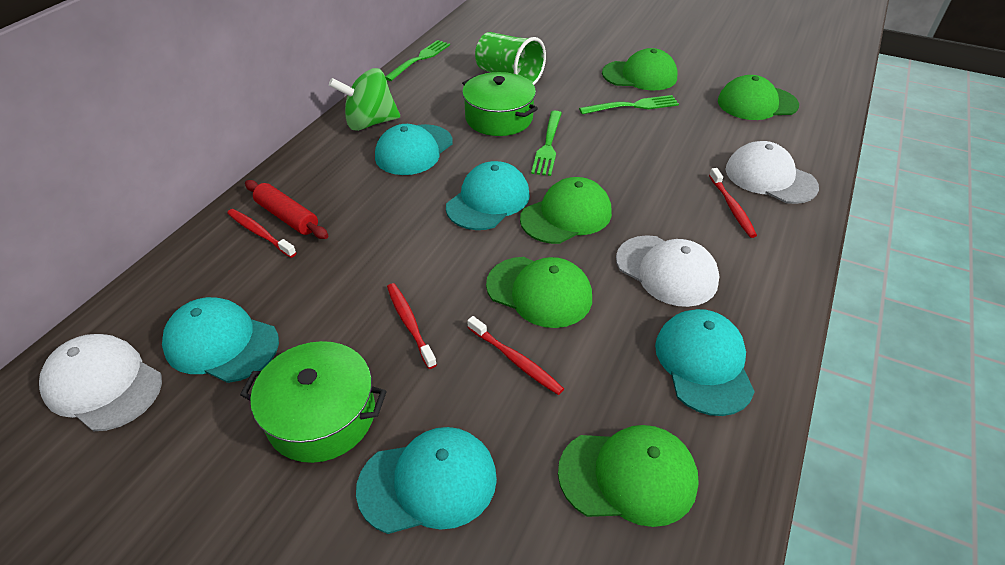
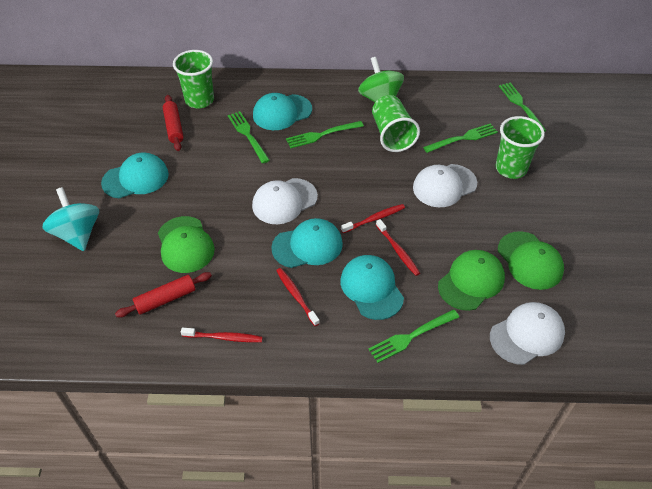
green cap: [486,257,592,328] [520,177,612,244] [558,425,699,527] [602,48,678,90] [718,75,799,120] = 5 -> [158,216,215,273] [438,250,505,311] [498,231,564,290] = 3
green cup: [475,32,546,85] = 1 -> [173,50,214,109] [372,95,420,152] [496,116,545,179] = 3
green fork: [385,40,450,81] [531,111,562,176] [579,95,679,114] = 3 -> [228,111,270,164] [286,121,364,149] [369,309,459,363] [423,123,498,153] [499,82,546,132] = 5
green pot: [240,341,387,463] [462,72,538,136] = 2 -> none = 0
red rolling pin: [245,180,328,239] = 1 -> [115,272,212,317] [163,95,184,151] = 2
turquoise cap: [162,297,279,383] [356,427,497,534] [375,124,453,175] [446,161,530,230] [655,309,755,416] = 5 -> [101,153,169,198] [253,93,312,130] [271,218,343,268] [340,255,404,320] = 4
turquoise spinning top: none = 0 -> [42,187,99,251] = 1

